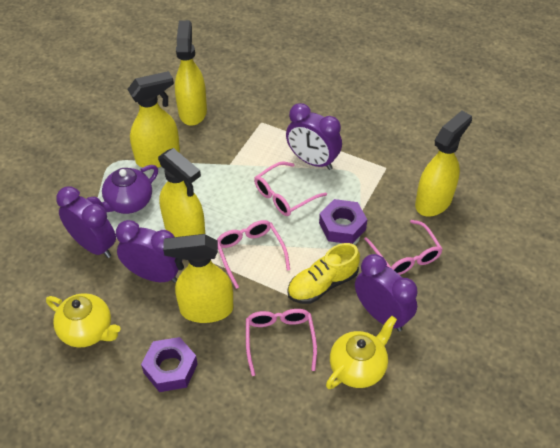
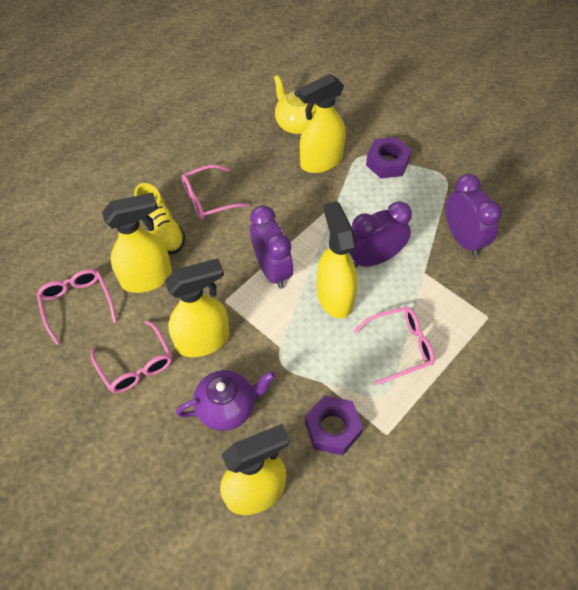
purple clock: [56,186,116,258] [116,220,178,283] [286,103,342,170] [355,254,418,331] = 4 -> [250,205,293,289] [349,201,412,268] [446,174,502,256] = 3
yellow teapot: [46,293,120,348] [326,316,397,389] = 2 -> [274,75,316,134] = 1

